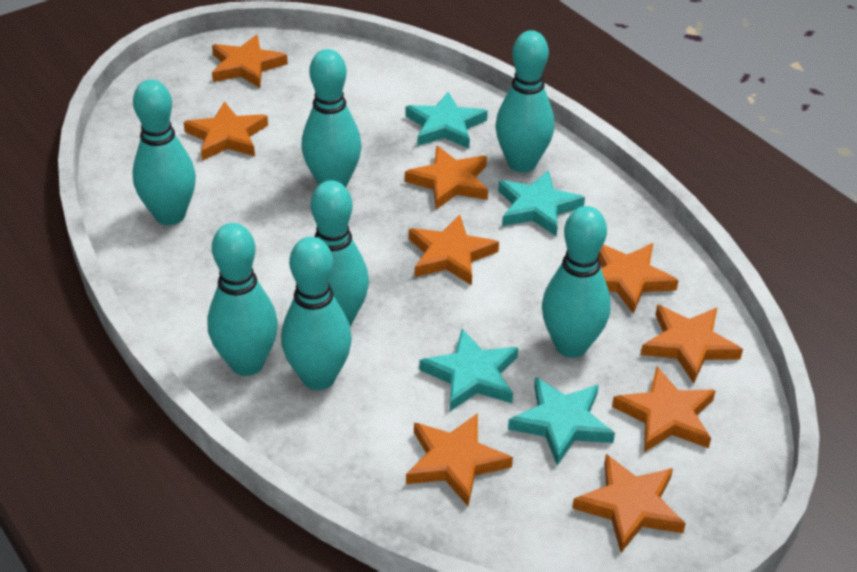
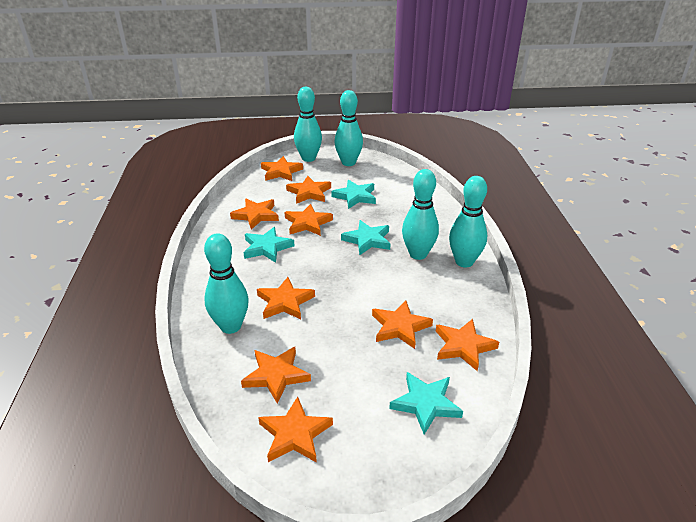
turquoise bowling pin: [132,79,196,225] [207,223,278,376] [281,237,352,390] [301,49,362,187] [311,180,369,326] [495,30,554,172] [542,206,611,358] = 7 -> [204,233,249,334] [294,87,322,162] [334,90,363,166] [402,169,439,260] [449,176,487,268] = 5

